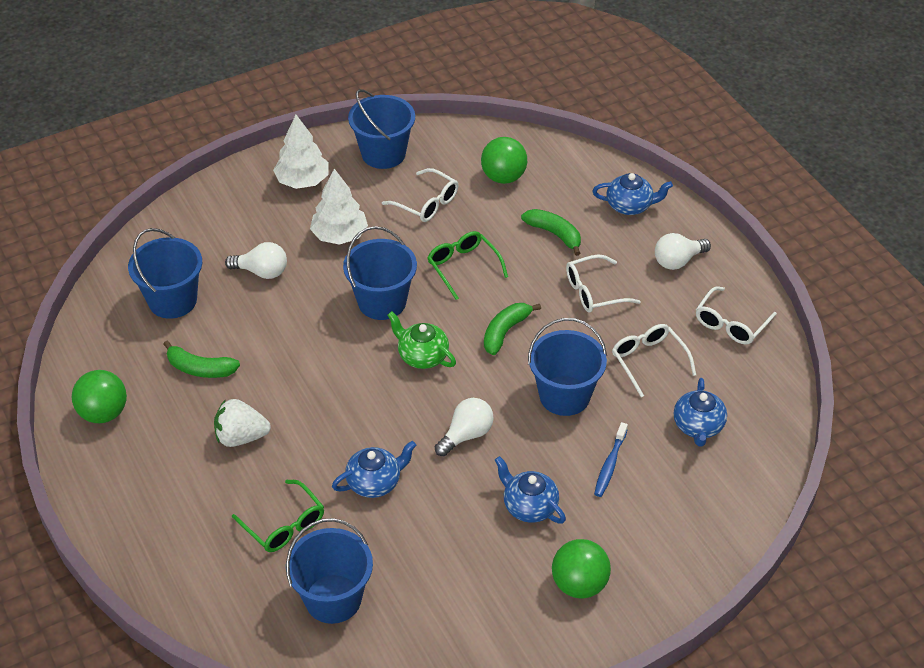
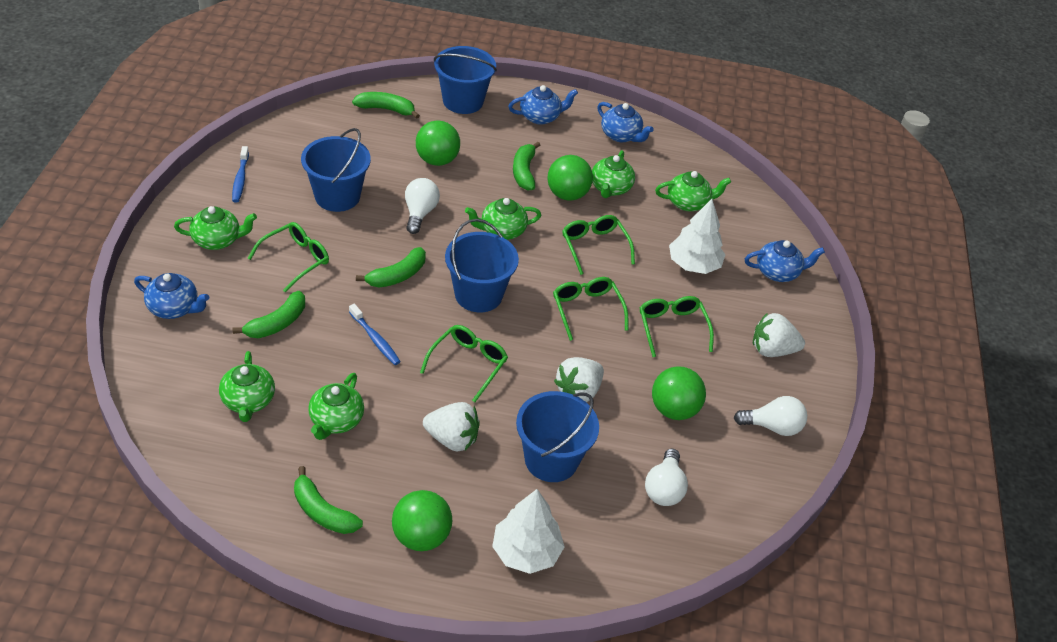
blue bucket: [128,228,202,319] [286,518,373,624] [343,226,417,320] [348,89,415,169] [528,318,607,416] = 5 -> [301,128,371,212] [434,46,497,114] [445,219,519,312] [516,391,599,482] = 4
blue toothbrush: [594,422,628,497] = 1 -> [232,146,249,202] [349,304,401,365] = 2
green ball: [72,370,127,423] [481,137,527,184] [552,539,611,598] = 3 -> [392,490,452,551] [416,120,460,166] [547,155,593,201] [652,366,706,420] = 4
green banana: [163,341,240,378] [484,303,541,355] [521,209,581,256] = 3 -> [233,291,305,338] [294,466,363,534] [352,92,420,119] [356,247,426,288] [513,142,540,190] = 5
green glasses: [232,480,324,552] [428,231,508,300] = 2 -> [247,222,329,292] [420,325,508,402] [553,277,628,341] [562,215,635,275] [640,296,714,357] = 5
green teapot: [387,311,456,369] = 1 -> [174,206,257,250] [219,351,275,422] [308,373,364,440] [465,198,541,240] [592,150,635,198] [655,171,731,211] = 6
white glasses: [382,168,458,222] [566,254,641,313] [612,324,696,397] [696,286,777,345] = 4 -> none = 0
white strawberry: [214,399,271,447] = 1 -> [423,402,480,452] [554,357,604,402] [753,313,805,357] = 3

